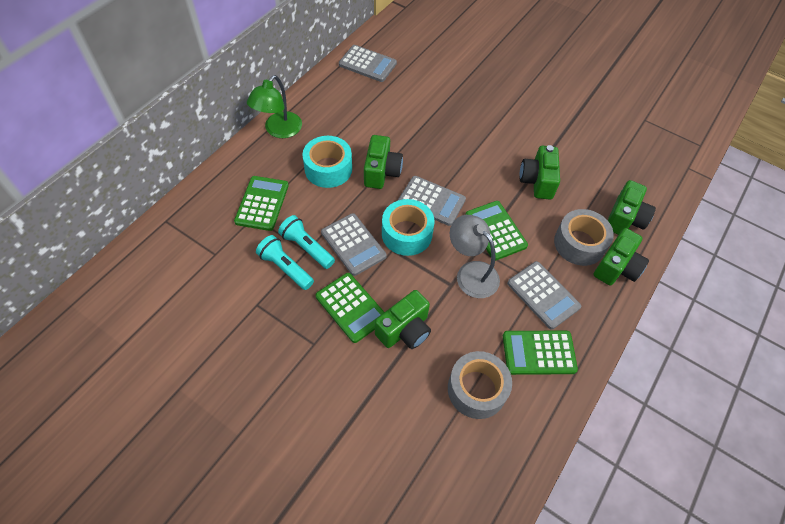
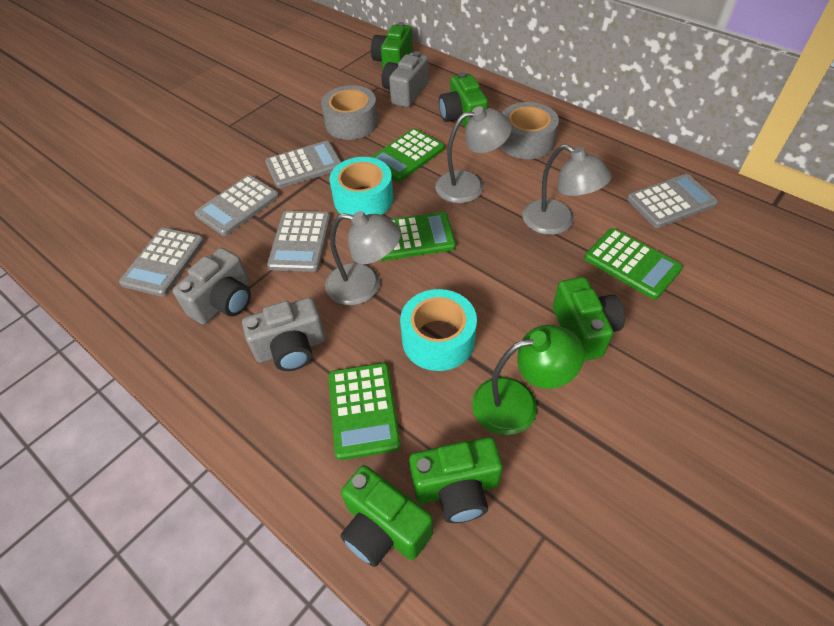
grey calculator: [321,213,387,276] [339,45,397,82] [398,176,466,226] [507,261,581,330] = 4 -> [119,228,205,296] [194,175,279,236] [265,141,341,188] [267,211,331,272] [627,174,718,228] = 5
grey camera: none = 0 -> [172,248,251,325] [242,297,326,371] [381,51,429,108] = 3
grey lamp: [450,215,500,298] = 1 -> [325,211,401,306] [435,106,512,203] [523,144,612,235] = 3
turquoise flashlight: [256,235,314,290] [278,215,335,269] = 2 -> none = 0

